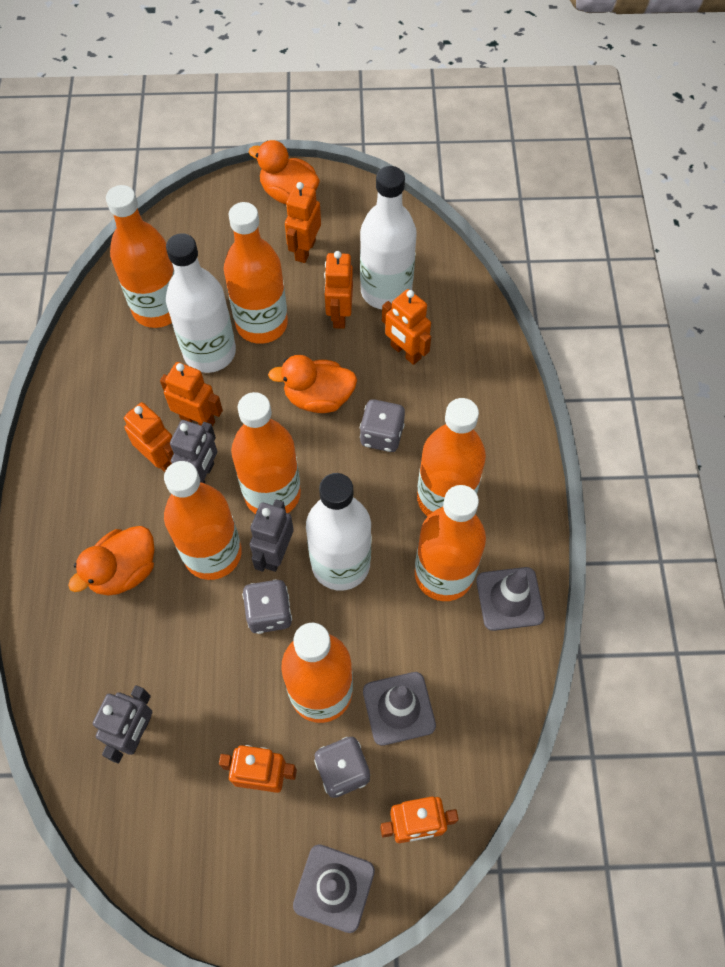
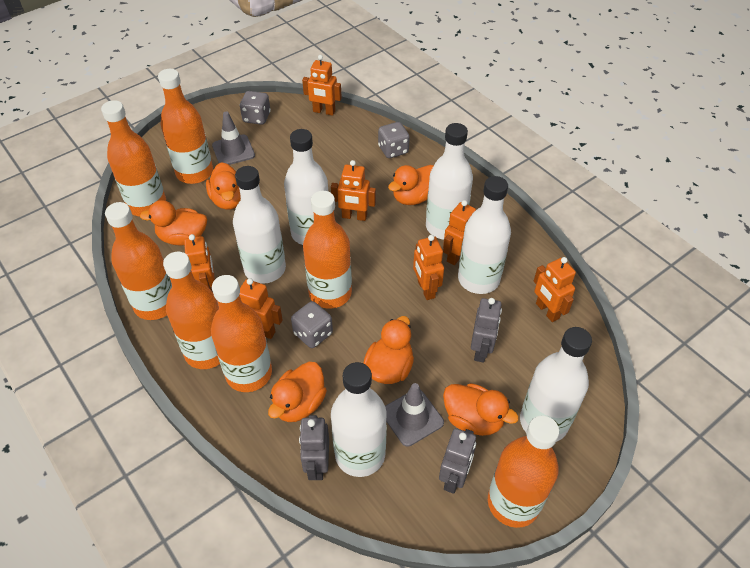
grey traffic cone: [293,844,375,933] [363,672,436,746] [476,567,545,631] = 3 -> [212,111,255,165] [385,383,444,447] = 2
orange duck: [68,526,154,596] [249,140,320,204] [268,355,357,413] = 3 -> [140,200,207,246] [206,162,241,210] [268,362,327,422] [363,316,414,384] [388,165,434,205] [443,383,519,436] = 6
white bottle: [166,233,236,373] [306,473,372,591] [360,166,417,309] = 3 -> [233,166,286,284] [284,129,328,245] [331,362,387,477] [426,123,473,240] [458,176,511,294] [520,327,592,442] = 6

